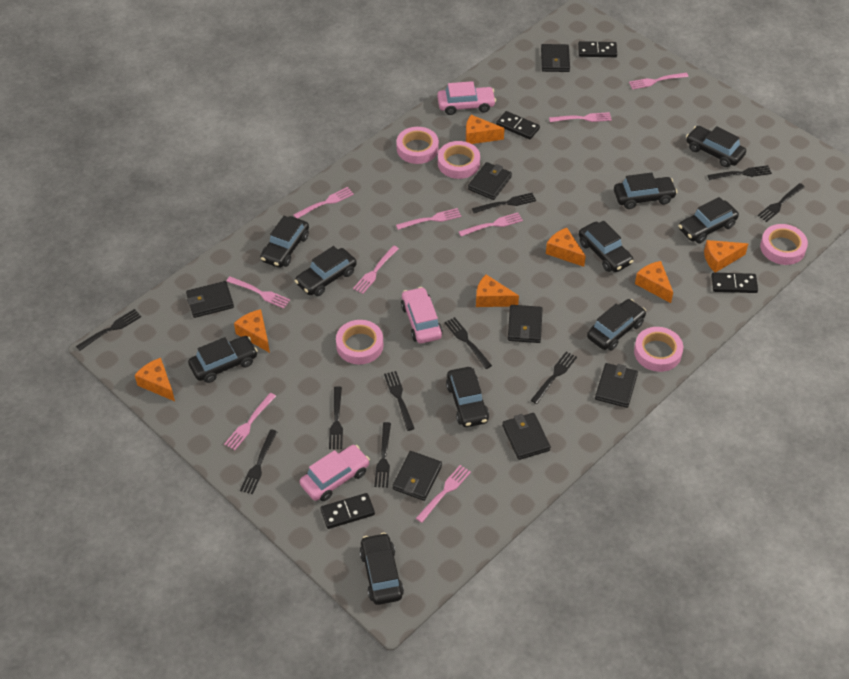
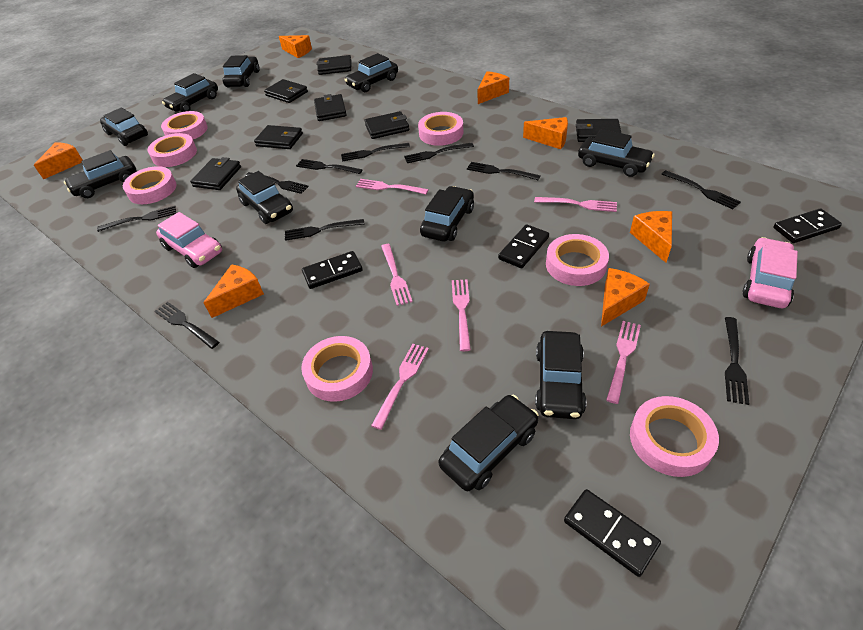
pink car: [300,445,370,501] [401,287,443,343] [437,81,496,115] = 3 -> [156,212,222,268] [743,237,798,308] = 2
pink fork: [224,393,276,450] [226,276,290,308] [293,187,354,218] [353,246,399,294] [396,208,461,230] [416,465,471,523] [458,213,523,236] [549,112,612,122] [629,72,689,89] = 9 -> [356,179,429,194] [371,344,429,430] [381,244,412,306] [452,279,471,351] [534,197,617,212] [606,321,641,404] = 6
pink tape: [336,320,384,364] [397,127,439,164] [438,141,480,179] [634,327,683,372] [760,224,808,265] = 5 -> [123,166,177,204] [147,133,197,167] [161,111,208,139] [301,336,373,402] [418,112,463,146] [546,234,609,286] [630,396,719,477] = 7

